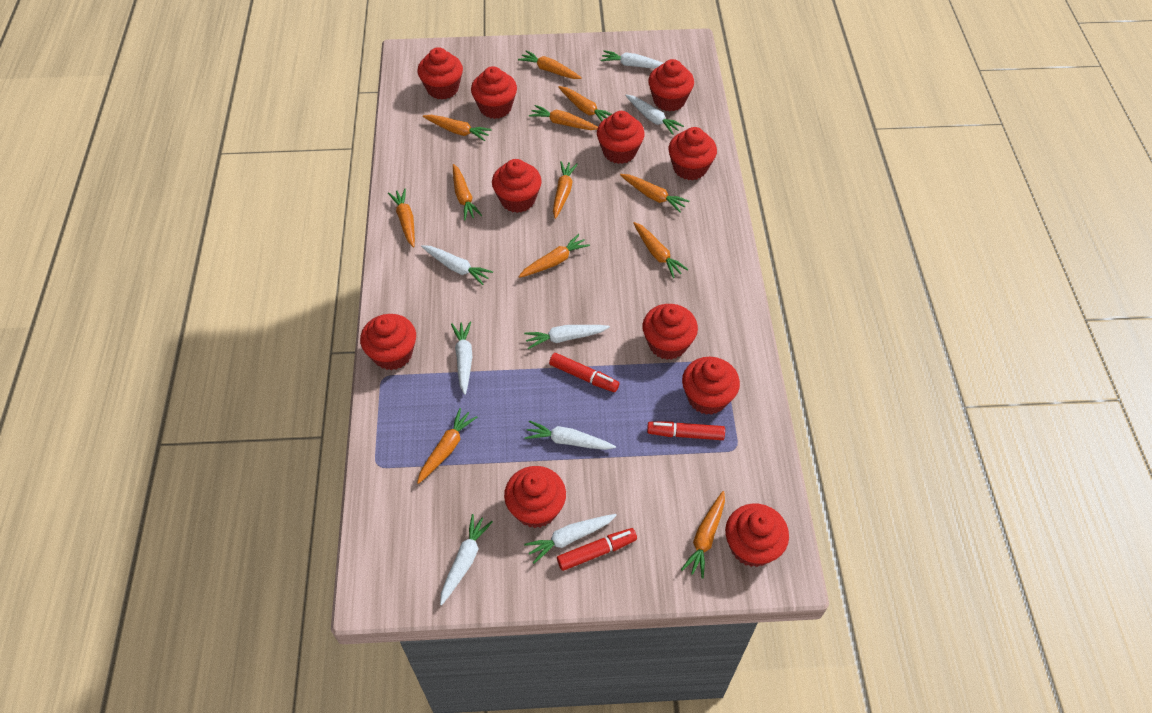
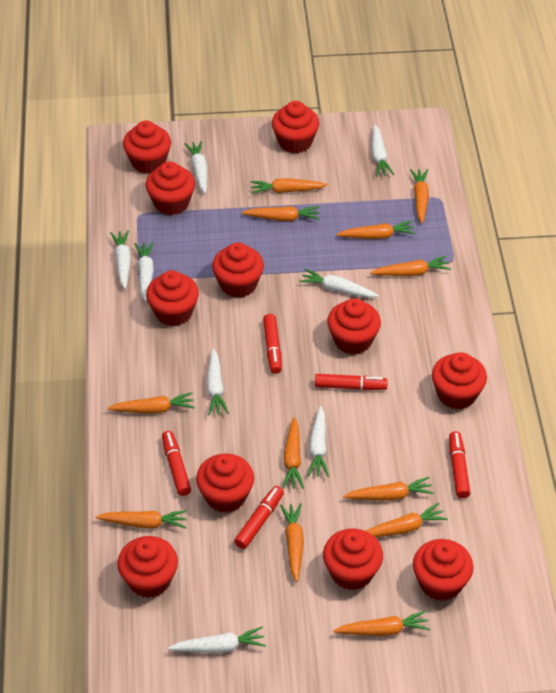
red marker: [549,353,619,392] [557,528,637,571] [647,421,725,440] = 3 -> [162,431,191,496] [234,486,284,549] [263,314,282,374] [315,374,388,390] [449,431,470,498] = 5

